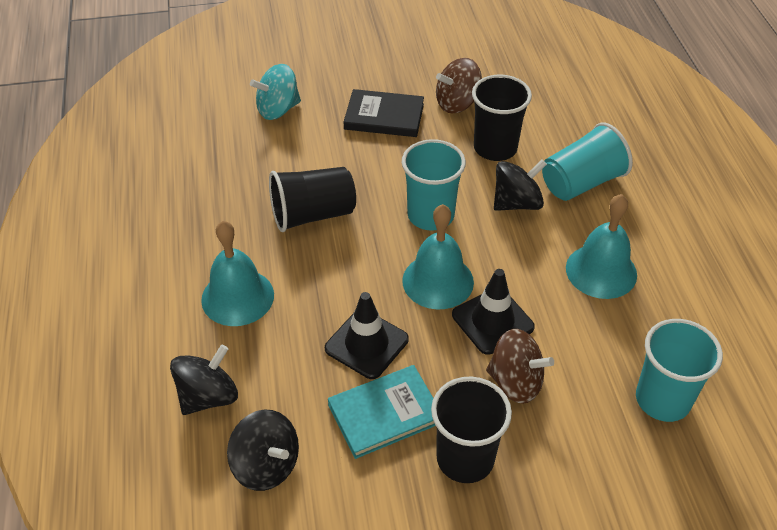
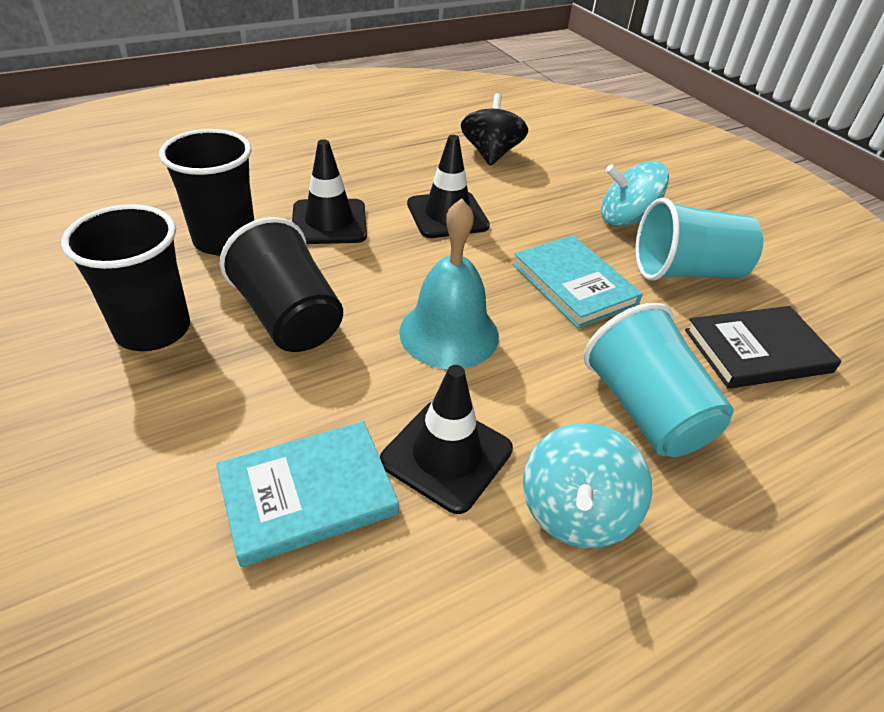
black spinning top: [170,344,238,415] [227,409,299,491] [494,160,547,211] = 3 -> [461,93,528,166] = 1
black traffic cone: [325,292,409,379] [452,269,535,355] = 2 -> [292,139,367,244] [380,365,513,514] [407,135,490,238] = 3
brown spinning top: [436,58,482,113] [486,329,554,404] = 2 -> none = 0
turquoise bell: [201,221,274,326] [402,204,474,309] [566,194,637,299] = 3 -> [399,198,499,369] = 1
turquoise book: [328,365,436,459] = 1 -> [216,421,399,567] [513,235,643,328] = 2
turquoise cup: [402,139,466,231] [542,122,633,201] [636,319,723,422] = 3 -> [584,303,734,457] [635,198,763,280] = 2
turquoise spinning top: [250,64,301,120] = 1 -> [523,423,652,548] [601,161,669,226] = 2

